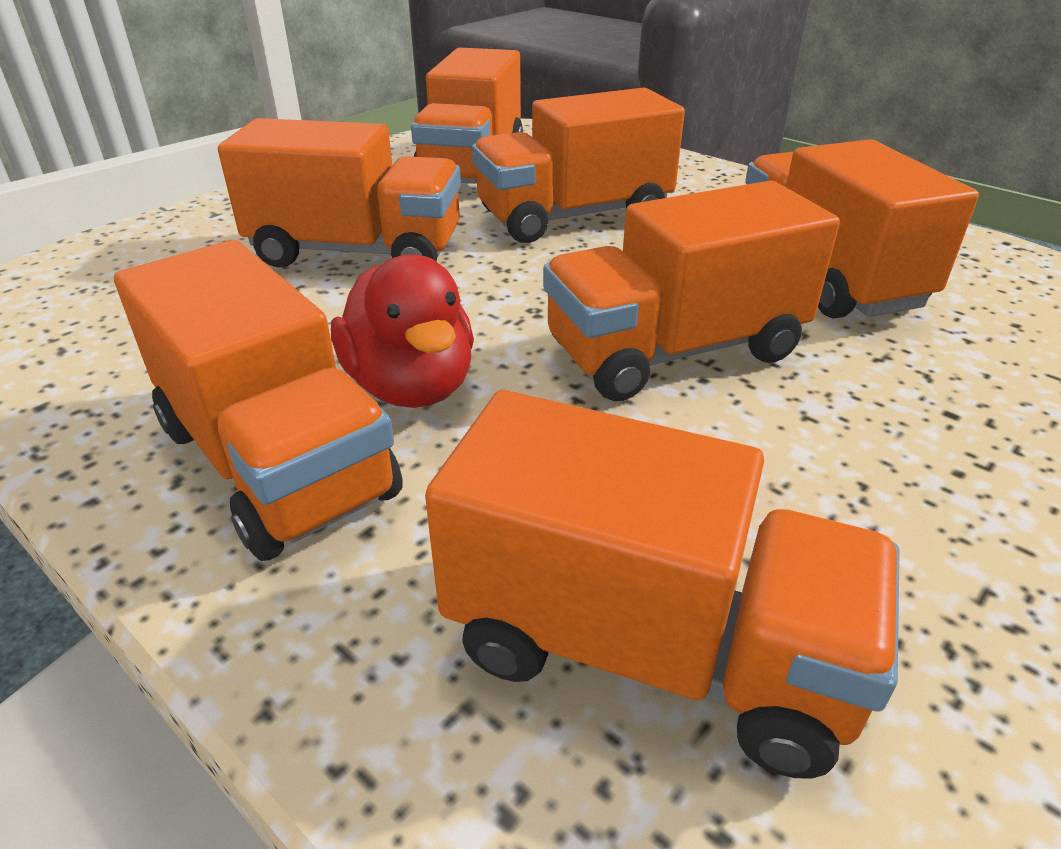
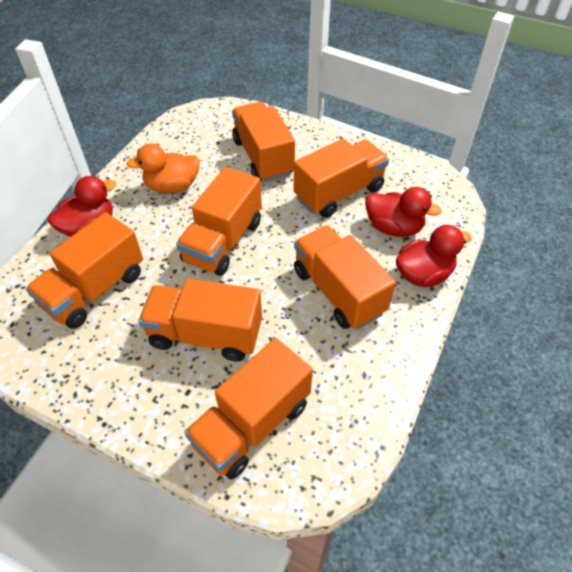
orange duck: none = 0 -> [126,143,200,193] = 1
red duck: [331,254,474,408] = 1 -> [48,176,116,237] [365,187,442,237] [396,225,471,287] = 3

